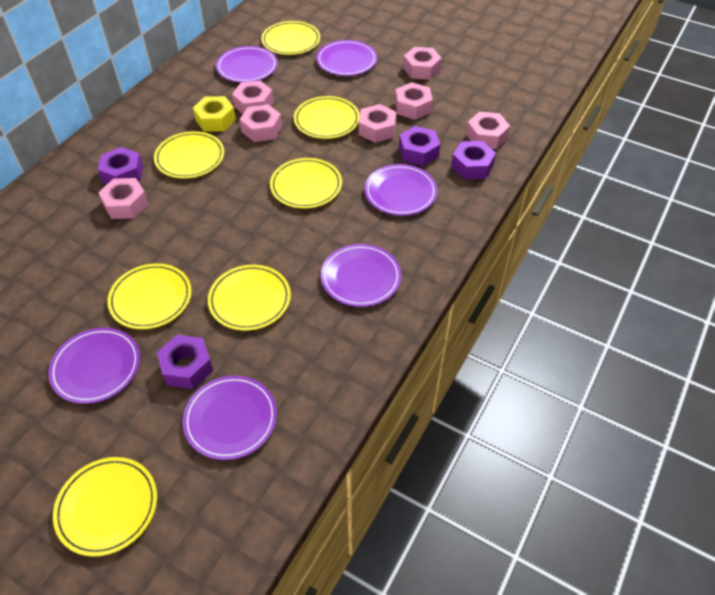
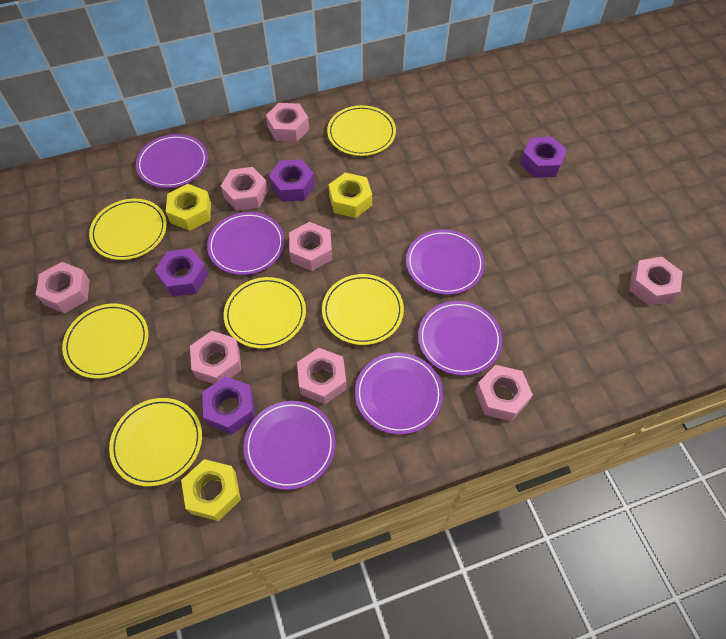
pink nut: [98,178,148,219] [232,81,273,114] [240,104,282,142] [359,104,396,143] [395,82,433,120] [403,47,442,80] [466,111,510,149] = 7 -> [36,262,90,313] [190,331,241,384] [221,167,268,211] [266,103,309,142] [289,222,332,271] [297,348,347,404] [475,365,533,421] [629,257,683,306] = 8
yellow nut: [193,96,236,132] = 1 -> [166,184,211,231] [181,459,241,521] [329,173,372,218] = 3
yellow plate: [53,457,157,557] [107,263,191,329] [154,131,224,179] [208,265,291,331] [261,21,320,55] [270,158,342,208] [294,96,360,139] = 7 -> [62,304,148,379] [89,199,167,260] [109,398,202,486] [224,277,306,349] [322,274,404,345] [327,105,396,156] = 6

